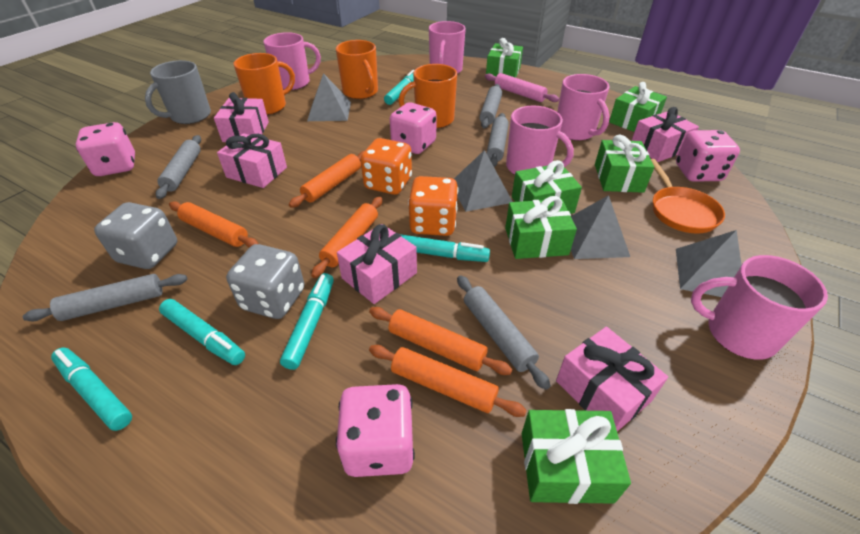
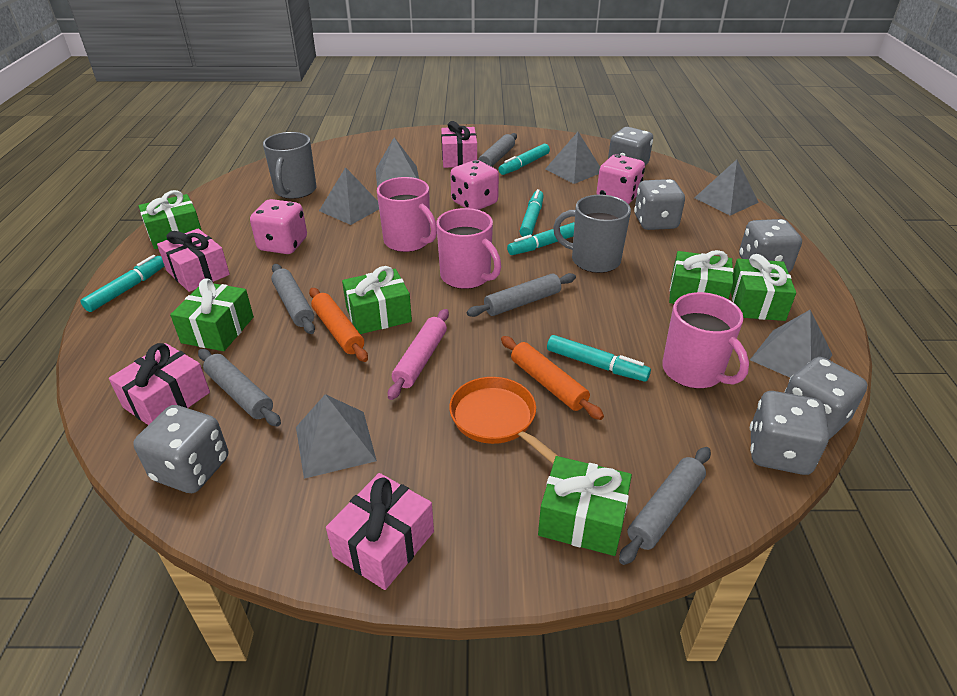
grey dice: [94,202,177,269] [226,244,305,319] = 2 -> [133,405,228,493] [608,127,653,165] [634,179,685,230] [739,219,802,273] [750,391,829,475] [785,357,868,439] = 6
grey mug: [145,60,211,124] = 1 -> [263,132,317,199] [553,195,631,273] = 2
grey pyramid: [307,73,351,121] [454,150,513,212] [571,195,630,259] [676,230,742,297] = 4 -> [296,394,377,479] [319,167,379,225] [376,137,419,187] [545,132,600,184] [694,159,759,216] [750,310,832,378] = 6
orange dice: [361,138,412,195] [408,176,458,236] = 2 -> none = 0
orange mug: [234,53,295,115] [336,40,378,99] [399,64,457,128] = 3 -> none = 0
orange rolling pin: [169,201,258,248] [289,151,364,208] [311,197,382,278] [369,307,512,375] [369,345,527,417] = 5 -> [309,288,368,362] [501,336,604,420] = 2
pink dice: [75,122,135,176] [336,384,415,477] [390,102,437,154] [676,130,740,182] = 4 -> [250,199,307,254] [451,160,499,210] [597,154,645,204] = 3
pink gift: [214,92,269,142] [217,133,287,188] [337,224,417,304] [556,327,668,432] [632,107,699,162] = 5 -> [109,343,210,425] [157,229,230,292] [326,473,434,590] [441,121,477,168] = 4
pink mug: [263,32,321,90] [429,21,466,74] [506,106,574,175] [557,74,610,141] [691,255,828,360] = 5 -> [377,177,437,252] [436,208,501,289] [662,292,749,389] = 3

